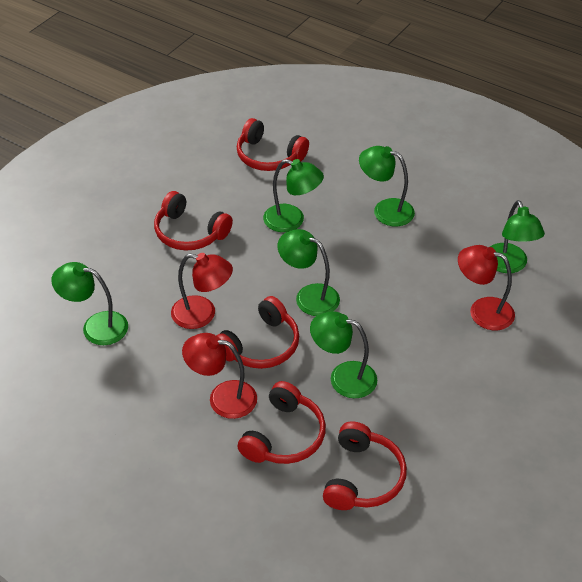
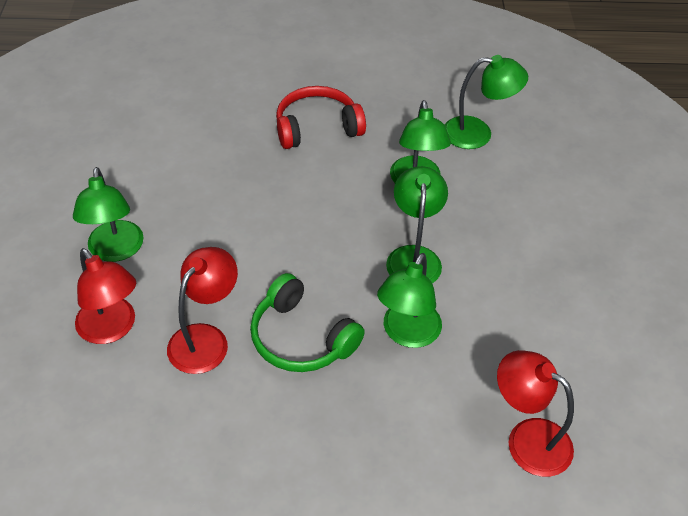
green headphones: none = 0 -> [250,273,365,372] = 1
green lamp: [51,262,128,345] [263,159,324,232] [278,229,340,316] [310,311,377,398] [359,146,415,226] [490,200,545,273] = 6 -> [73,167,144,262] [377,253,442,348] [386,166,448,284] [390,100,451,183] [445,55,528,149] = 5
red headphones: [154,191,233,250] [216,296,299,369] [237,118,309,171] [238,381,326,464] [323,421,407,510] = 5 -> [276,86,366,149] = 1

